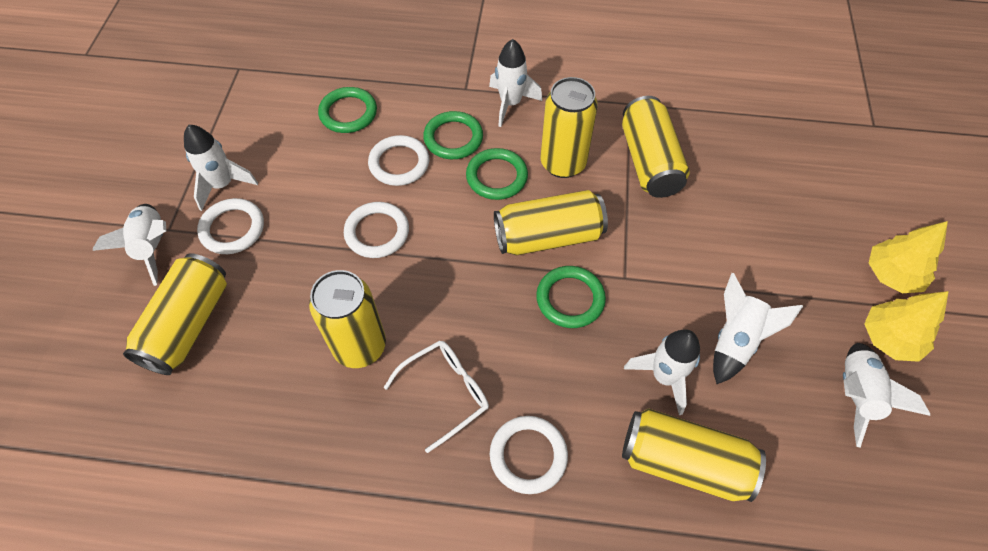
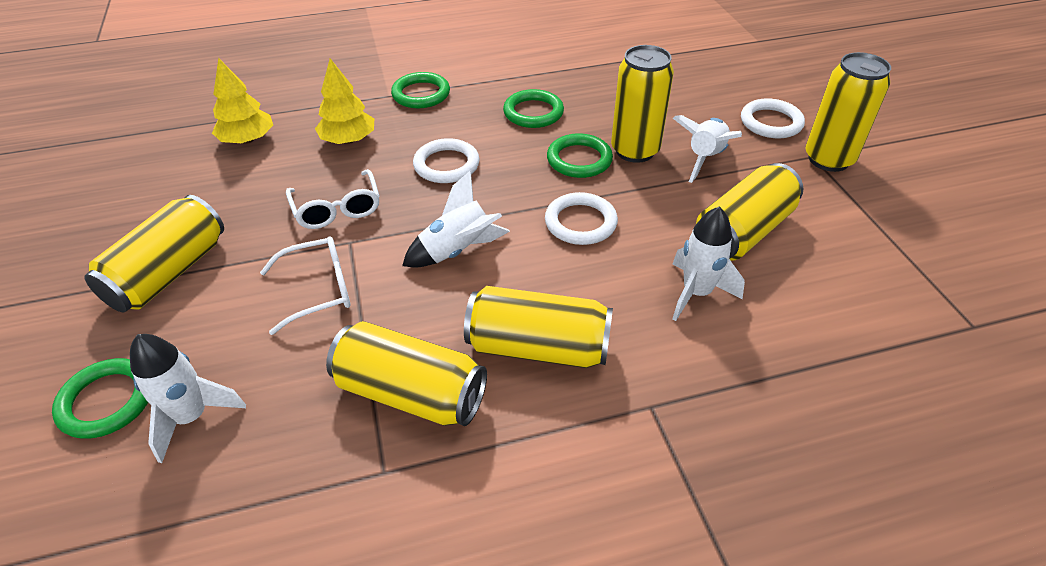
white glasses: [383,340,489,453] = 1 -> [260,237,351,335] [286,169,379,229] = 2
white ring: [197,198,264,254] [344,202,409,258] [368,135,429,186] [490,416,568,494] = 4 -> [413,138,479,183] [545,192,618,245] [741,98,805,138] = 3
white rocket: [93,204,166,286] [184,125,258,211] [489,39,542,127] [624,329,700,415] [713,273,803,384] [843,343,930,448] = 6 -> [130,334,246,463] [402,171,510,267] [672,206,745,321] [673,115,742,183] = 4

